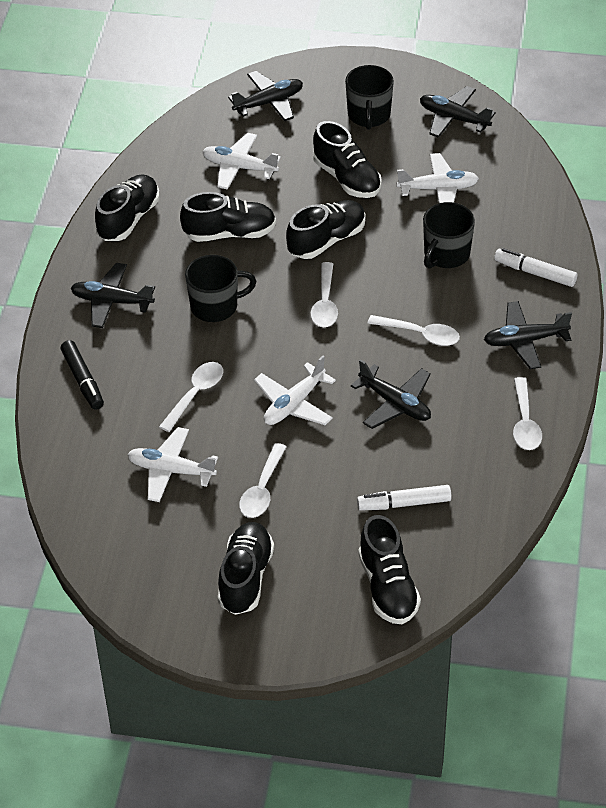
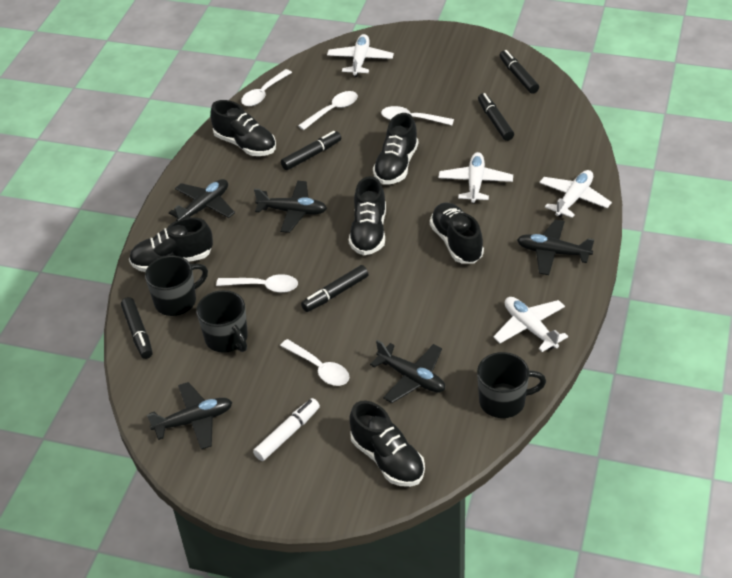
black marker: [61,340,104,410] = 1 -> [121,297,153,359] [281,131,341,170] [301,265,369,312] [478,93,514,141] [499,50,539,94] = 5
white marker: [357,485,452,511] [494,248,578,287] = 2 -> [253,398,320,461] = 1

